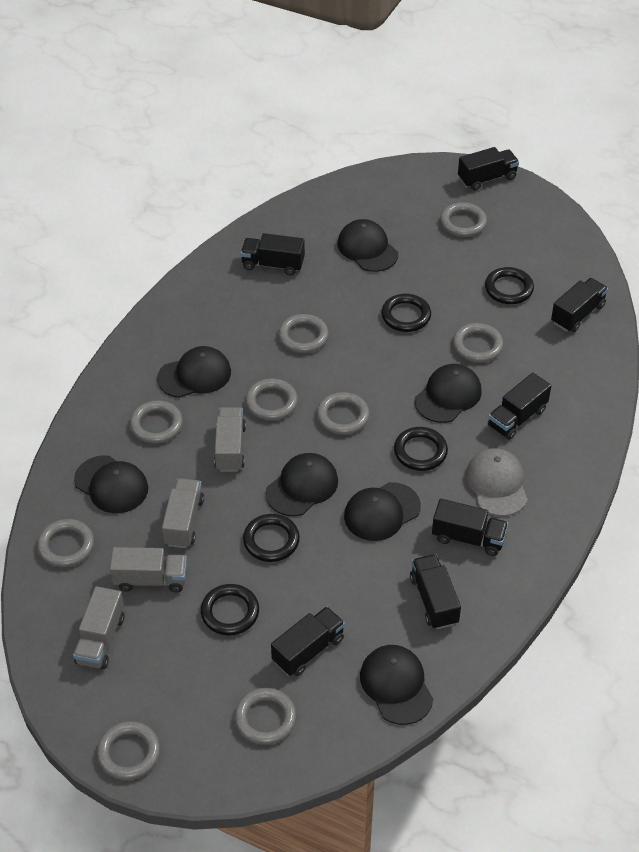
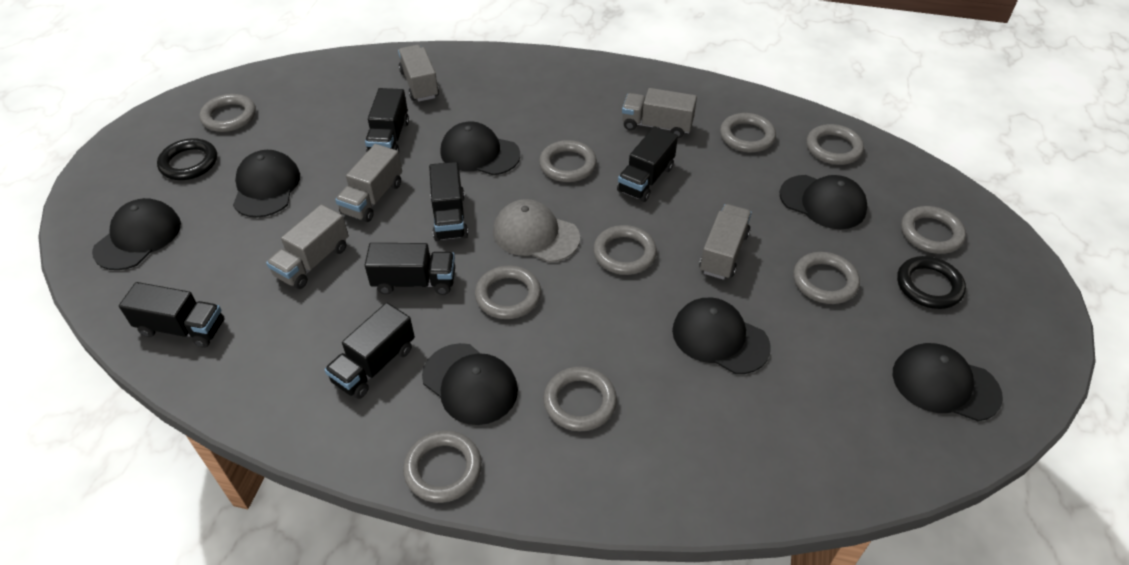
black ring: [201,584,259,636] [243,514,300,562] [381,294,431,332] [394,427,448,471] [485,267,534,304] = 5 -> [157,138,217,180] [897,256,966,309] = 2
black truck: [240,233,305,276] [271,607,345,676] [410,554,461,629] [432,499,508,556] [458,147,519,191] [488,373,551,440] [551,278,608,332] = 7 -> [119,282,225,348] [324,303,415,399] [365,88,409,152] [365,243,455,295] [429,162,468,241] [617,126,678,202] = 6
grey ring: [37,519,94,567] [97,721,160,780] [130,401,183,444] [234,688,296,745] [245,379,298,421] [278,314,329,353] [317,392,370,435] [440,202,487,237] [453,323,504,363] = 9 -> [200,94,256,132] [403,430,482,503] [475,265,541,319] [539,140,597,182] [543,367,617,431] [593,225,657,275] [720,113,776,153] [793,252,860,304] [806,124,864,165] [901,206,966,254] = 10
grey truck: [73,586,125,669] [110,547,187,592] [162,478,204,548] [214,407,246,472] = 4 -> [266,204,349,289] [335,144,402,222] [398,45,439,102] [622,88,697,138] [699,204,752,280] = 5

